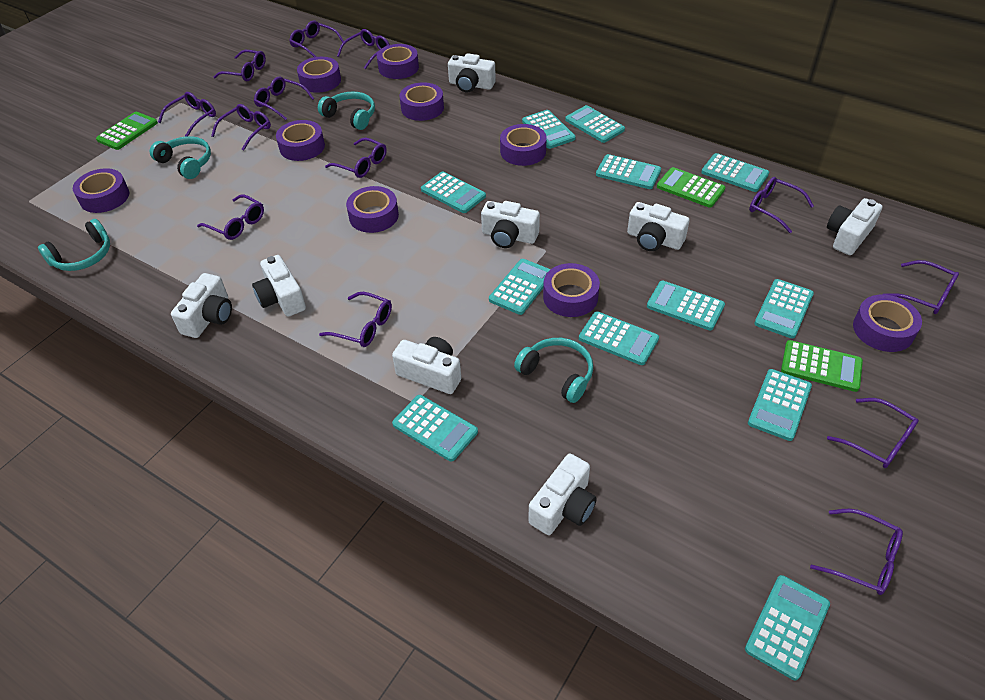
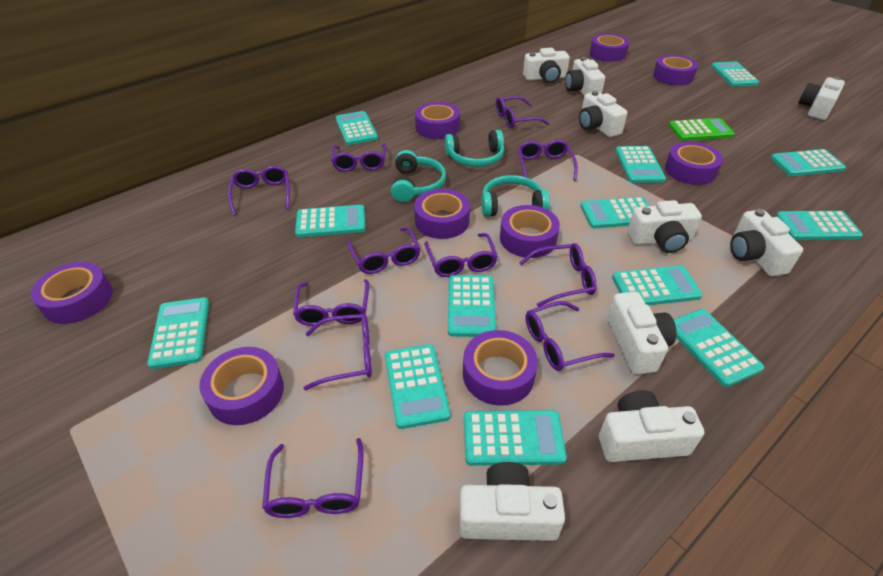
green calculator: [96,112,158,150] [657,167,725,208] [781,340,863,392] = 3 -> [669,118,735,141] = 1
purple glasses: [158,92,216,136] [197,194,264,240] [211,104,271,151] [214,50,266,81] [254,77,314,120] [289,21,344,57] [319,292,392,347] [325,138,387,178] [337,29,390,69] [749,177,814,233] [810,509,903,595] [827,398,919,468] [882,260,959,314] = 13 -> [228,166,290,216] [262,438,364,518] [293,279,369,326] [303,314,372,390] [331,143,386,172] [347,227,420,274] [424,233,498,277] [496,96,549,128] [518,139,578,181] [520,243,597,307] [526,301,615,371] = 11
turquoise calculator: [392,395,478,462] [421,171,486,213] [489,259,551,315] [522,110,576,149] [565,105,625,143] [579,311,659,365] [596,154,661,189] [647,281,725,330] [701,153,769,192] [745,575,830,680] [748,369,812,441] [754,279,814,339] = 12 -> [147,297,209,369] [295,205,365,237] [336,111,378,145] [385,344,450,429] [448,275,496,337] [464,410,567,466] [580,197,649,229] [612,265,702,305] [616,146,666,183] [673,309,764,387] [711,62,759,87] [771,149,846,176] [776,211,863,240] = 13
turquoise headphones: [38,219,110,271] [150,136,211,179] [318,92,375,130] [514,338,593,403] = 4 -> [391,150,446,202] [445,130,504,167] [482,175,550,217] = 3
white camera: [171,273,232,338] [252,255,306,317] [392,337,461,394] [448,53,496,92] [481,201,540,248] [528,454,597,535] [627,202,689,251] [827,198,882,255] = 8 -> [460,462,565,541] [523,48,570,83] [565,57,605,96] [579,91,628,137] [599,390,704,462] [607,292,677,375] [627,200,702,253] [730,209,803,276] [798,77,845,120] = 9

